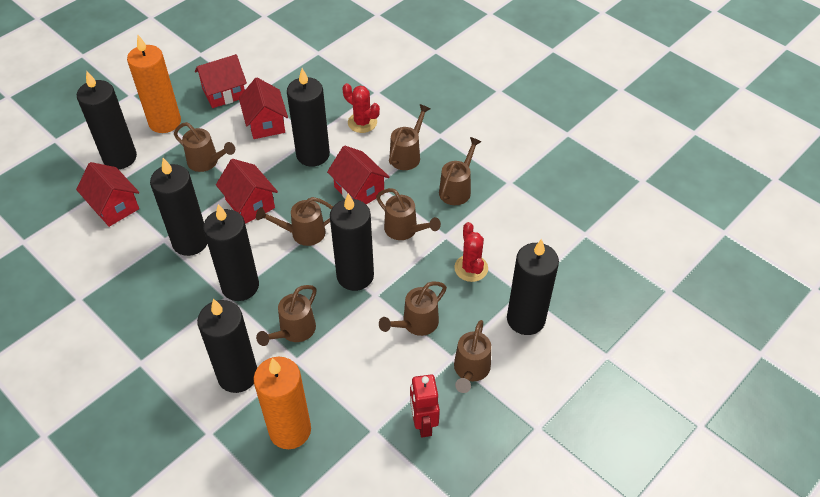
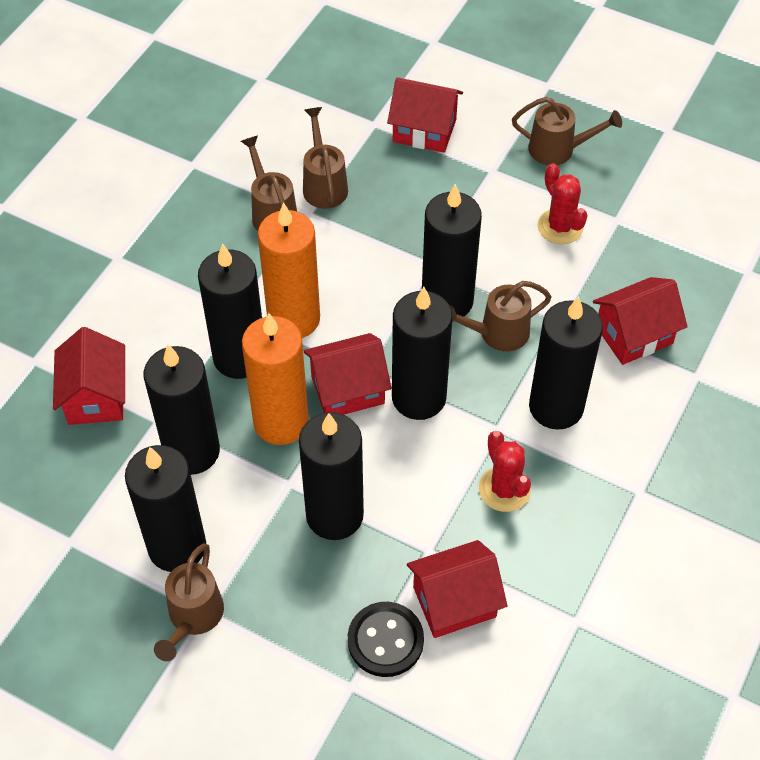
black button: none = 0 -> [348,602,424,677] = 1
brown watering can: [174,122,235,172] [256,197,333,246] [256,285,316,346] [376,188,441,240] [379,281,447,336] [389,104,431,170] [439,137,482,205] [454,320,491,393] = 8 -> [154,543,224,661] [241,135,297,231] [303,107,348,209] [450,281,552,352] [512,97,622,165] = 5
red robot: [410,374,440,437] = 1 -> none = 0

